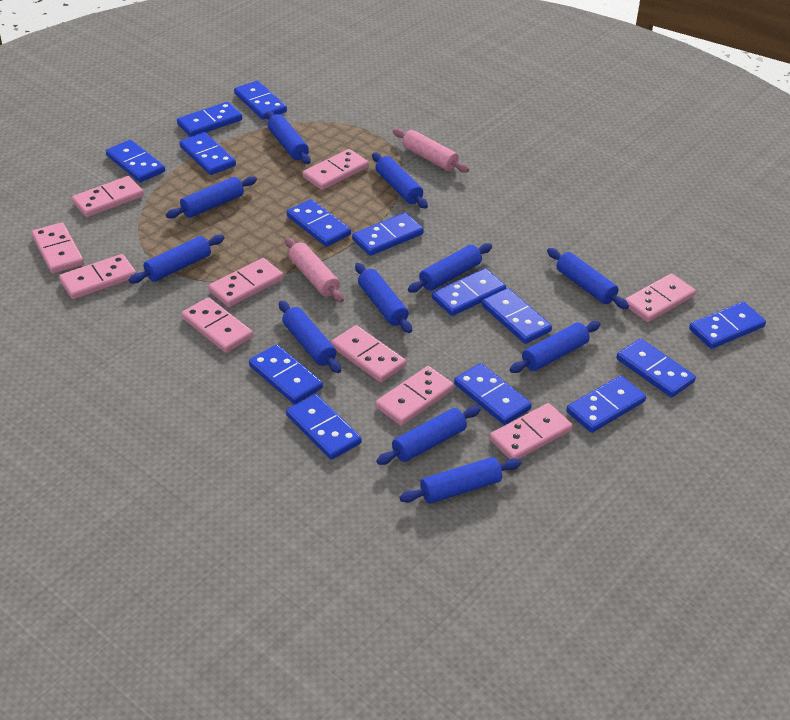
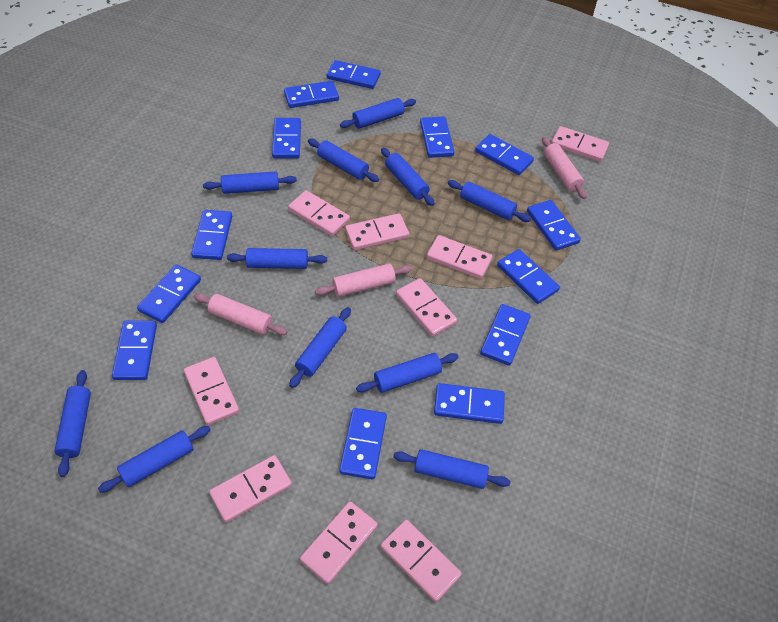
blue domino: [106,140,165,182] [177,102,242,137] [179,132,236,175] [234,81,287,120] [249,344,323,404] [286,394,362,460] [287,199,351,247] [352,213,424,256] [432,268,506,316] [454,363,532,425] [482,288,552,344] [566,376,646,433] [616,338,696,397] [689,302,766,349] = 14 -> [112,321,157,380] [137,265,201,323] [191,210,232,260] [272,118,301,158] [284,81,339,108] [326,60,381,89] [339,408,387,480] [420,116,454,158] [434,383,505,424] [475,134,534,175] [480,304,531,366] [497,249,560,304] [527,200,581,251] = 13
pink domino: [32,222,84,274] [59,254,136,299] [72,176,144,217] [181,297,253,353] [208,258,283,307] [303,149,369,190] [331,325,406,382] [376,366,454,426] [490,403,573,459] [625,273,696,322] = 10 -> [184,357,239,425] [209,455,292,523] [288,190,350,236] [300,501,378,584] [345,213,409,250] [380,520,462,602] [396,278,457,337] [427,235,492,279] [551,126,609,162] = 9
pink rolling pin: [285,237,344,302] [393,128,469,173] = 2 -> [194,293,288,335] [315,263,412,297] [542,137,587,199] = 3

